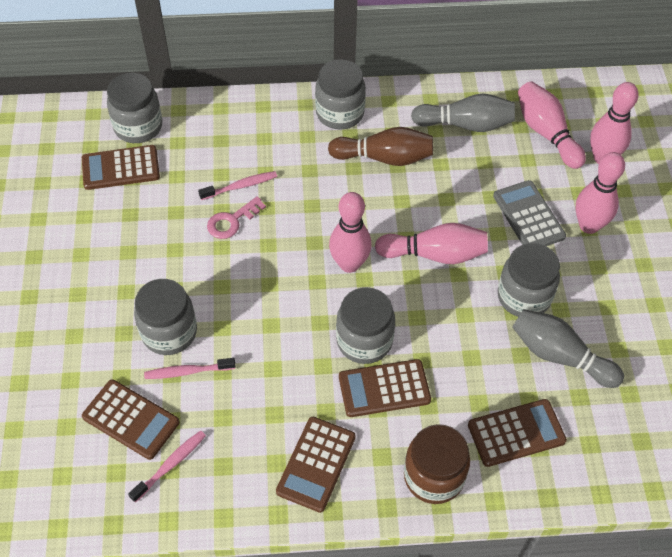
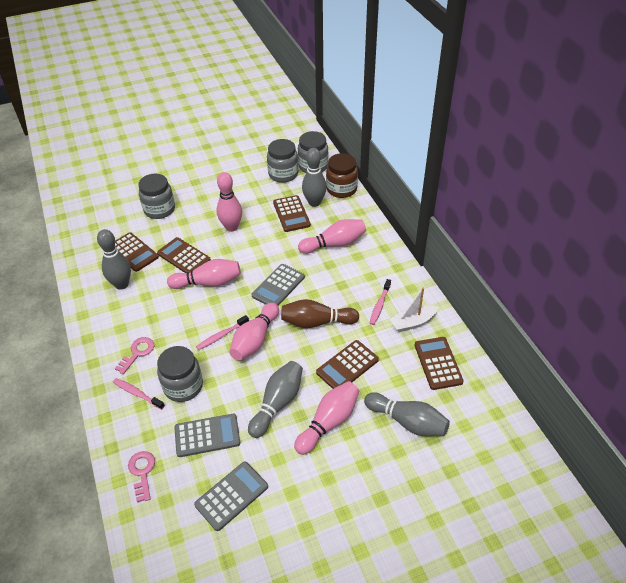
grey bowling pin: [411,94,515,132] [512,309,624,388] = 2 -> [97,229,131,290] [248,361,303,438] [302,148,327,207] [364,392,450,436] = 4
grey calculator: [493,180,566,246] = 1 -> [174,414,240,457] [194,462,268,531] [251,264,305,306] = 3
grey jar: [107,73,162,143] [134,279,197,355] [315,59,366,130] [336,287,395,364] [498,243,560,317] = 5 -> [138,174,175,219] [157,346,203,402] [267,139,298,183] [298,131,328,173] = 4
pink key: [207,196,266,239] = 1 -> [115,337,154,374] [128,451,155,502] = 2
white boat: none = 0 -> [390,288,439,332] = 1

